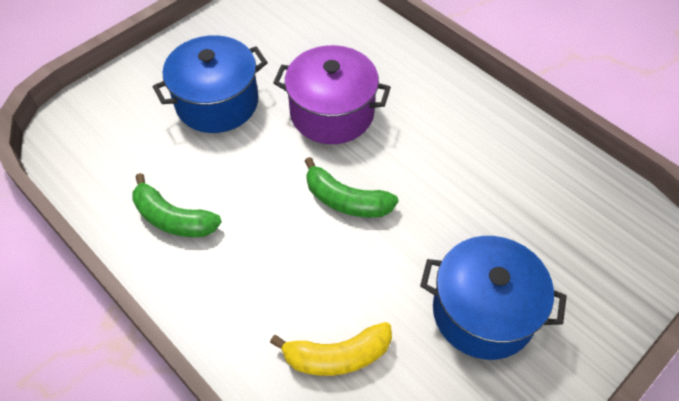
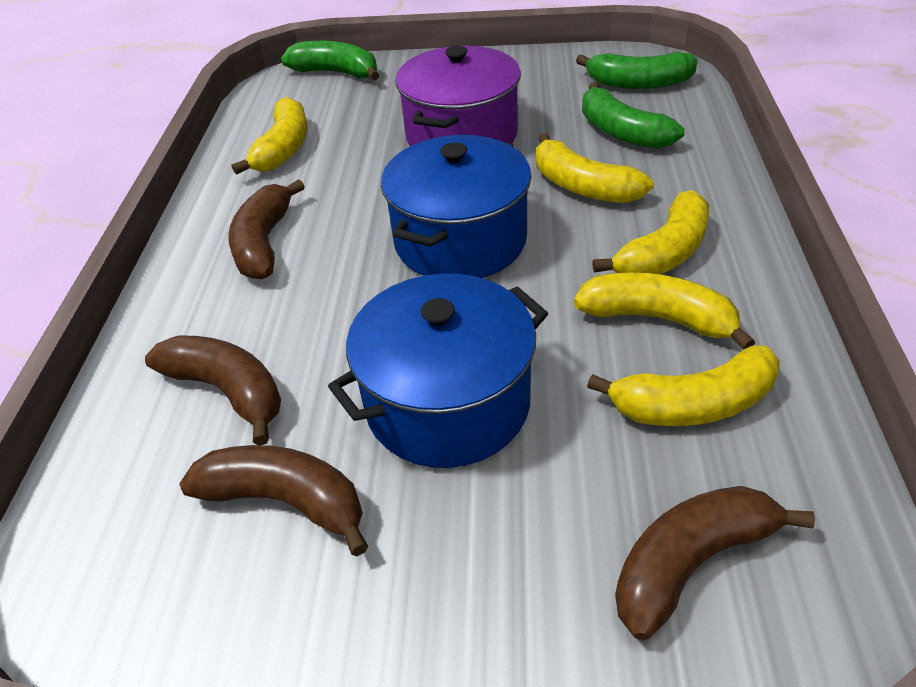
brown banana: none = 0 -> [145,336,281,445] [179,445,368,556] [228,179,305,279] [615,486,815,640] = 4
green banana: [132,173,222,237] [305,157,399,218] = 2 -> [281,41,379,81] [576,52,698,89] [582,82,685,149] = 3
yellow banana: [270,322,392,376] = 1 -> [232,97,308,175] [536,133,654,203] [574,272,755,350] [587,346,780,426] [592,190,709,274] = 5

